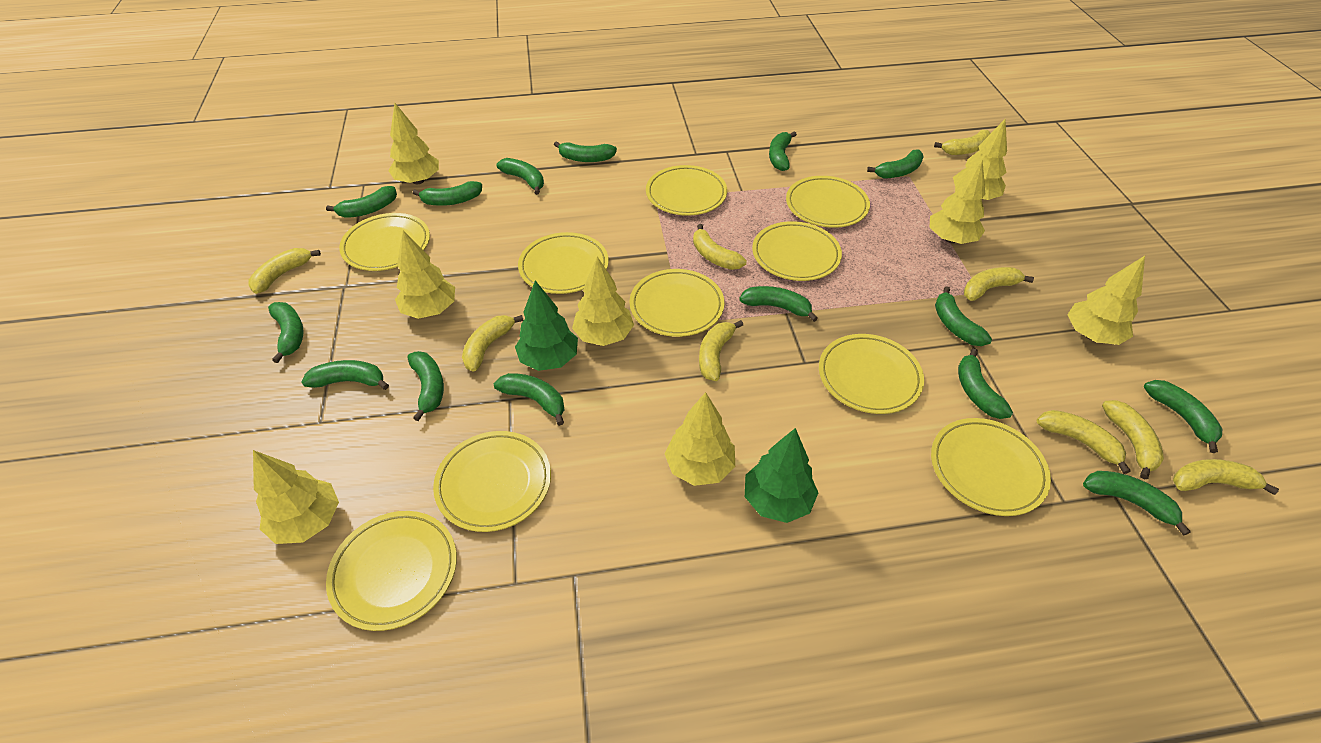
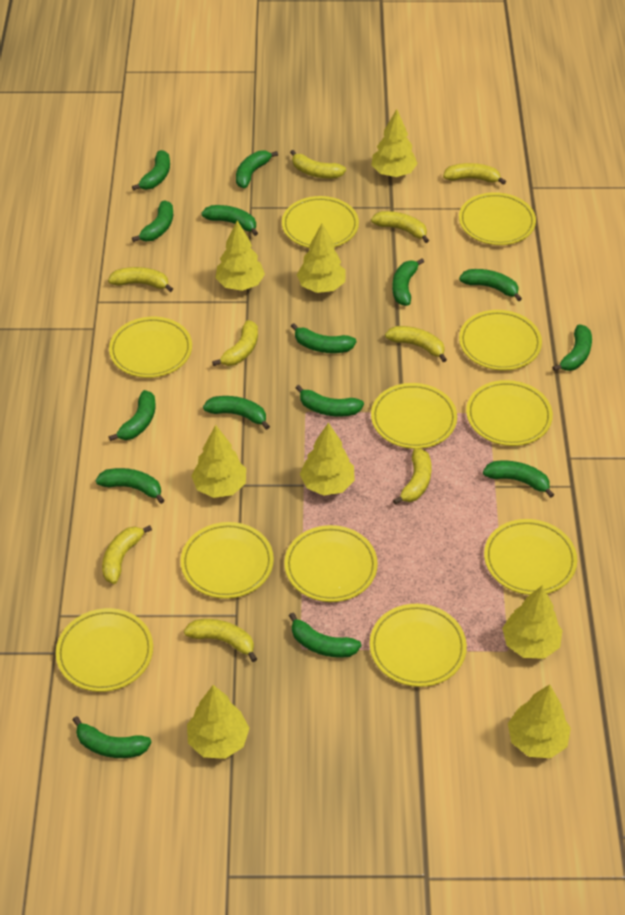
green tree: [515,280,578,371] [745,428,818,523] = 2 -> none = 0
yellow plate: [326,511,457,631] [339,213,430,271] [433,431,551,532] [518,232,609,294] [629,269,724,337] [646,165,727,216] [752,221,842,281] [786,176,870,228] [819,334,924,414] [931,418,1051,516] = 10 -> [56,608,153,692] [109,317,192,378] [181,522,274,599] [282,196,359,248] [284,525,378,602] [370,604,467,687] [371,383,457,449] [459,192,536,245] [459,310,542,370] [466,380,553,446] [484,519,577,595] = 11

